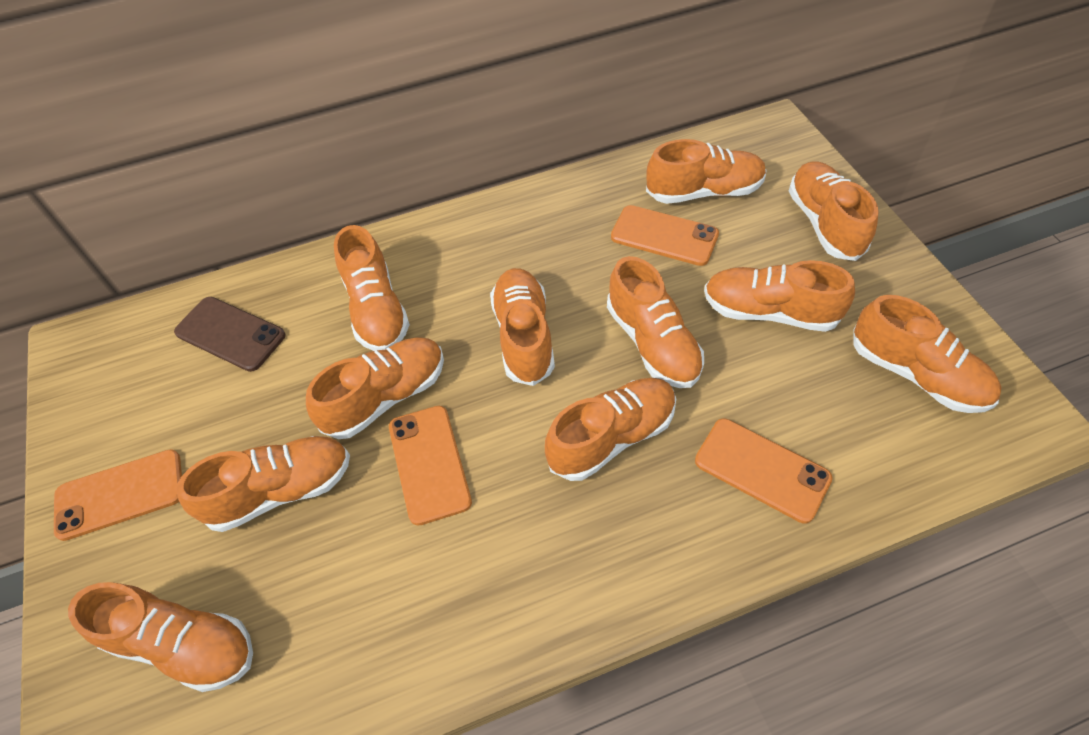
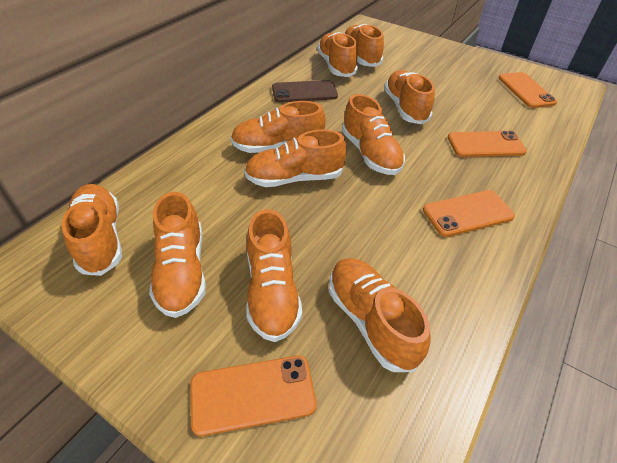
orange shoe: [68,582,253,692] [177,436,350,532] [306,337,444,439] [334,225,410,351] [490,268,555,386] [545,378,676,481] [607,256,704,388] [646,139,767,204] [704,260,855,332] [789,161,879,261] [854,295,1002,413] = 11 -> [61,184,122,276] [149,192,206,318] [231,101,326,153] [244,129,347,187] [246,209,302,342] [317,32,358,77] [329,258,431,372] [342,94,405,175] [345,24,384,67] [384,70,435,124] = 10

